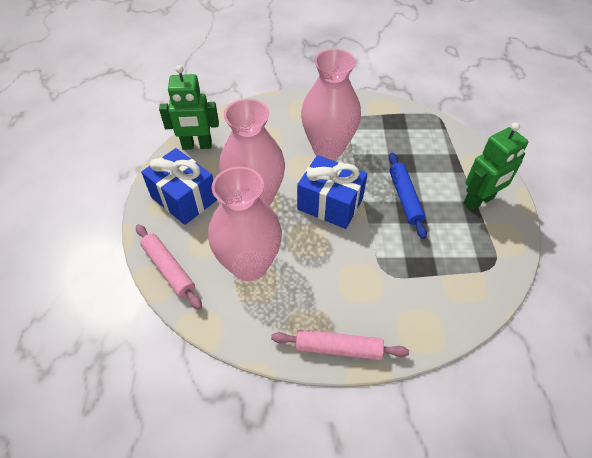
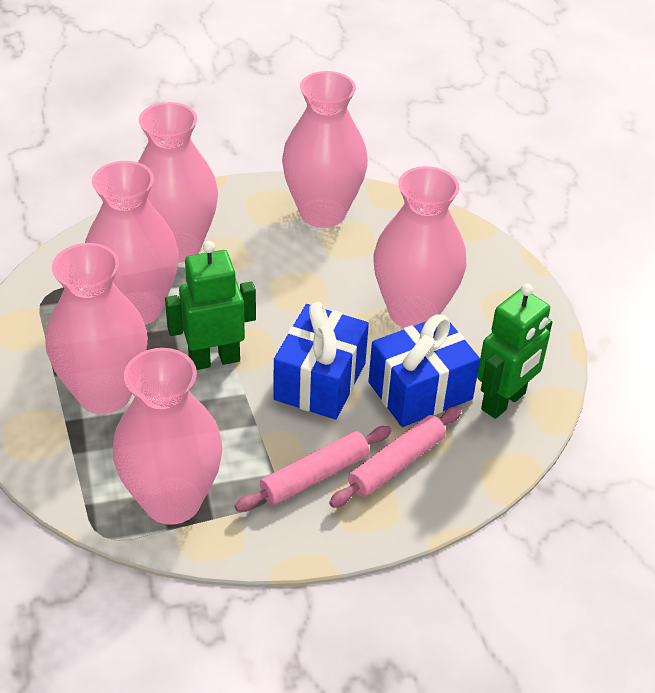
blue rolling pin: [389,153,427,239] = 1 -> none = 0
pink vase: [208,167,282,281] [219,99,285,206] [301,49,361,160] = 3 -> [45,243,148,414] [85,161,179,325] [113,348,223,525] [138,102,218,263] [282,71,368,228] [374,166,467,328] = 6

